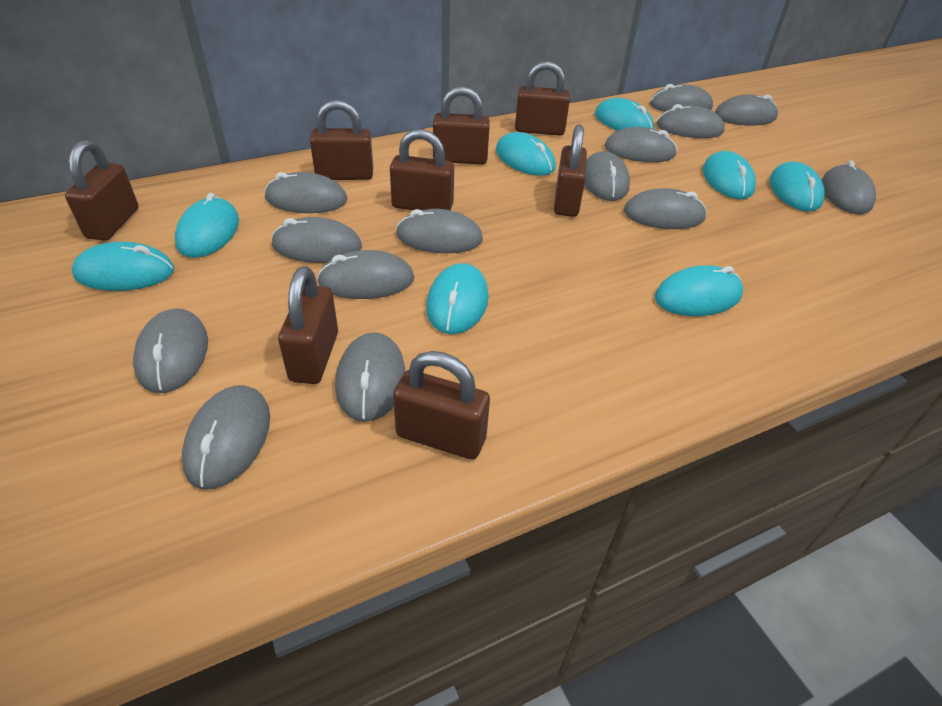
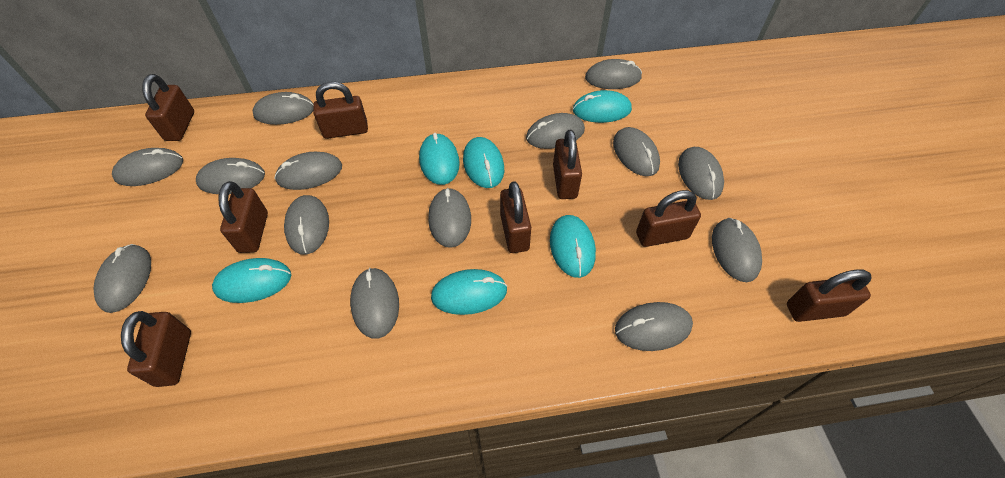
turquoise mouse: [72,242,174,291] [175,193,239,258] [426,263,489,334] [496,132,556,176] [595,98,654,131] [655,265,743,316] [703,151,756,199] [770,161,825,211] = 8 -> [212,258,291,303] [419,133,460,185] [431,269,507,315] [463,137,504,188] [550,215,596,278] [573,90,632,123] = 6

